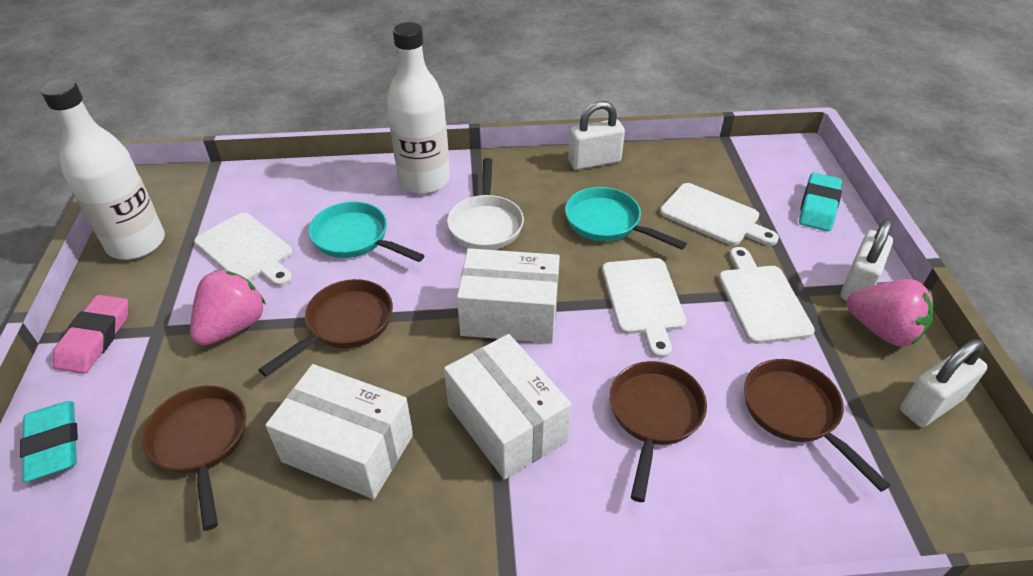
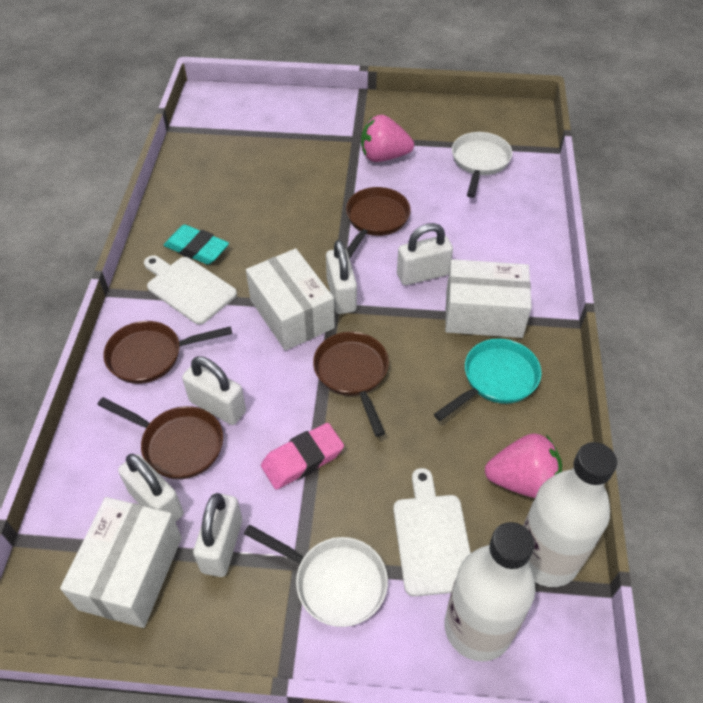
turquoise eraser: [20,401,78,482] [799,173,842,231] = 2 -> [164,225,229,265] = 1
turquoise pan: [309,201,425,262] [565,187,687,250] = 2 -> [434,339,542,421] = 1
white cutting board: [194,212,292,286] [602,258,686,358] [660,183,779,246] [719,247,815,344] = 4 -> [144,255,237,325] [393,468,471,597] = 2
white padlock: [568,101,625,170] [841,218,893,301] [900,339,988,427] = 3 -> [118,454,184,522] [182,356,246,425] [193,493,242,577] [326,240,357,314] [397,223,453,285] = 5
white pan: [447,158,524,250] = 1 -> [244,525,388,627] [452,132,512,198] = 2

